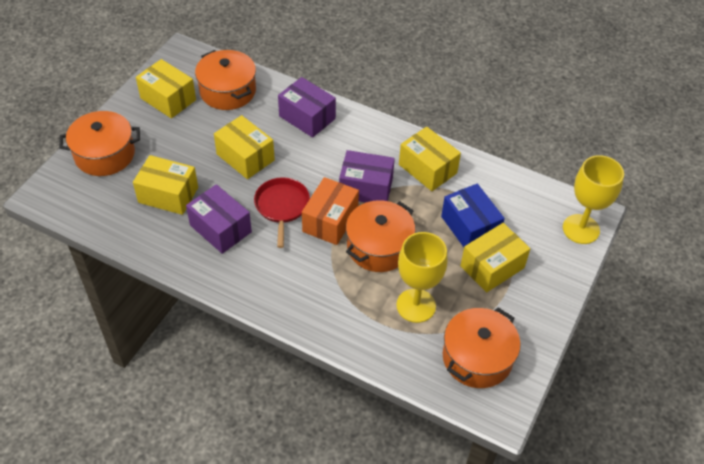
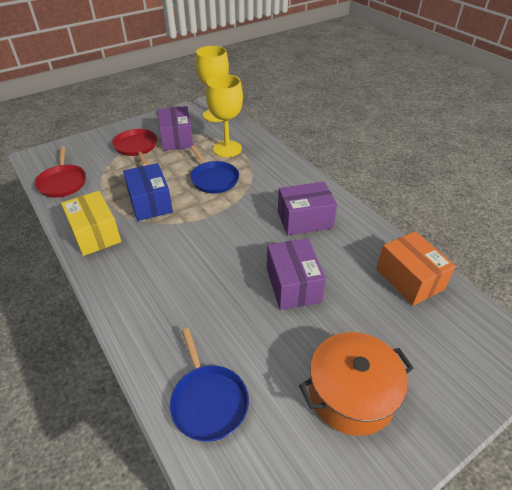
blue pan: none = 0 -> [170,328,249,442] [190,146,239,193] = 2
orange pot: [59,111,140,176] [195,50,256,110] [346,200,415,272] [443,307,520,388] = 4 -> [299,332,413,436] = 1
red pan: [254,177,310,248] = 1 -> [34,146,86,197] [112,129,157,166] = 2
yellow box: [133,155,198,215] [136,59,196,119] [214,115,275,179] [399,127,461,191] [460,223,530,293] = 5 -> [61,191,121,256] = 1

